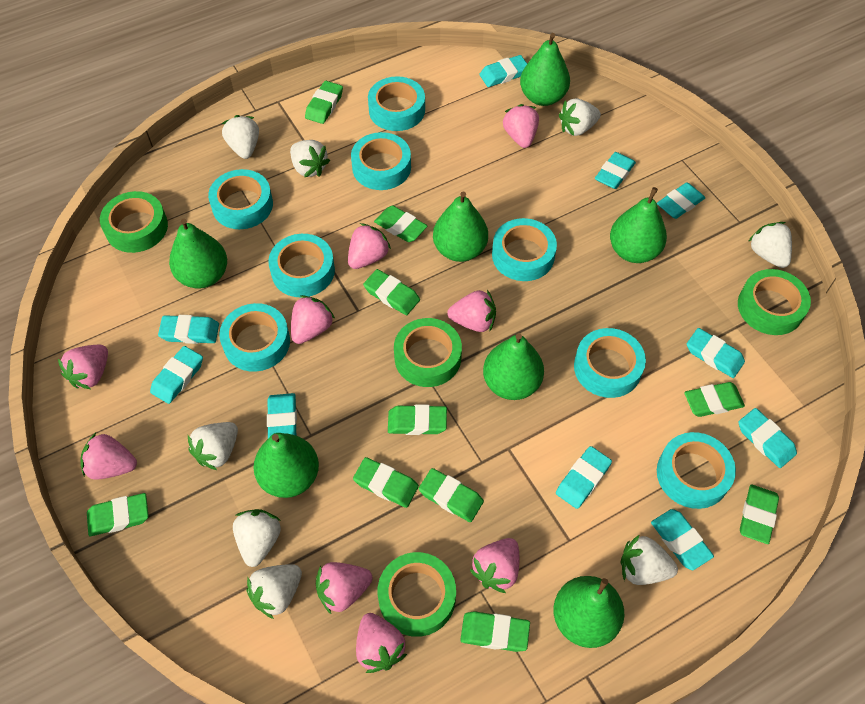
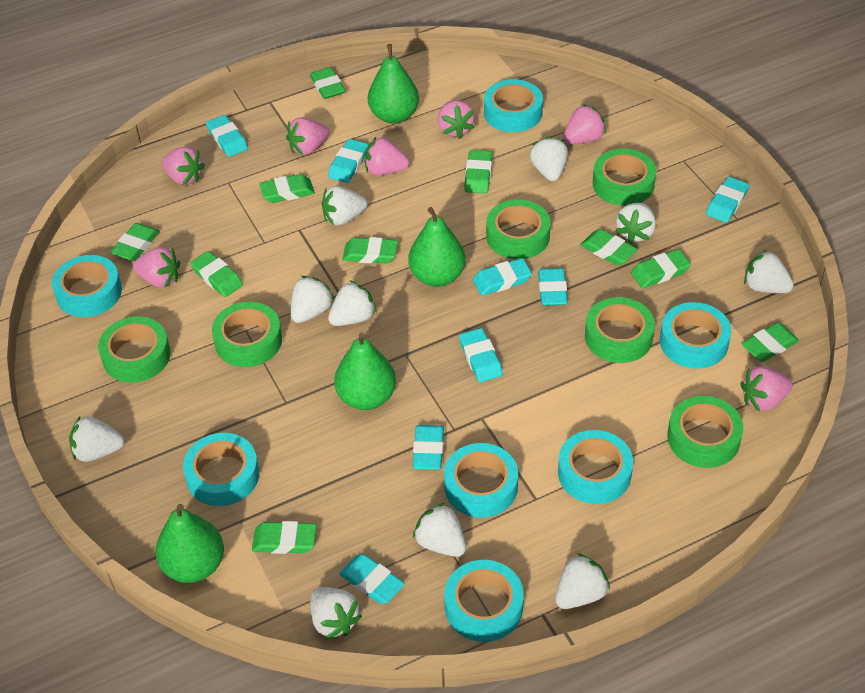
green pear: [169,218,227,289] [253,433,319,498] [433,191,488,262] [483,333,544,400] [520,33,570,106] [553,576,624,648] [610,187,667,263] = 7 -> [156,504,224,583] [334,333,396,410] [368,44,419,124] [408,207,466,287] = 4
green tape: [100,191,168,253] [377,552,456,637] [394,318,462,387] [738,269,811,335] = 4 -> [98,316,171,383] [212,302,282,367] [486,199,550,259] [585,297,655,363] [593,149,656,206] [667,396,743,468] = 6
pink strawberry: [58,345,108,389] [81,433,137,480] [291,295,335,344] [316,562,373,614] [348,223,391,269] [356,613,407,673] [447,290,496,332] [470,538,519,593] [503,104,539,148] = 9 -> [133,247,180,287] [162,147,205,185] [286,117,329,155] [365,136,409,175] [438,100,475,139] [563,104,606,144] [740,366,793,412] = 7
turquoise eraser: [150,346,203,404] [158,315,219,344] [267,393,297,439] [479,55,527,87] [556,446,612,509] [595,152,636,189] [651,509,714,570] [657,182,705,219] [687,328,745,378] [739,408,797,468] = 10 -> [206,115,248,157] [328,139,368,183] [339,554,405,604] [413,425,444,469] [459,328,503,382] [473,258,532,296] [538,268,568,305] [706,177,749,223] = 8
turquoise tape: [208,169,273,229] [219,303,290,372] [268,234,335,297] [351,132,411,190] [368,76,425,131] [492,218,557,281] [574,328,646,398] [657,432,736,509] = 8 -> [52,255,122,317] [183,433,259,506] [444,443,518,518] [444,560,524,642] [484,79,543,132] [558,430,633,504] [660,302,731,369] = 7
white strawberry: [188,422,238,470] [222,115,259,159] [233,509,281,567] [247,564,302,619] [290,140,330,177] [559,98,601,136] [621,534,678,585] [748,222,792,268] = 8 -> [69,416,124,462] [291,276,335,323] [311,587,362,640] [322,186,367,225] [328,280,377,326] [413,503,466,557] [530,136,568,182] [555,553,610,609] [615,203,656,244] [744,250,794,293] = 10

